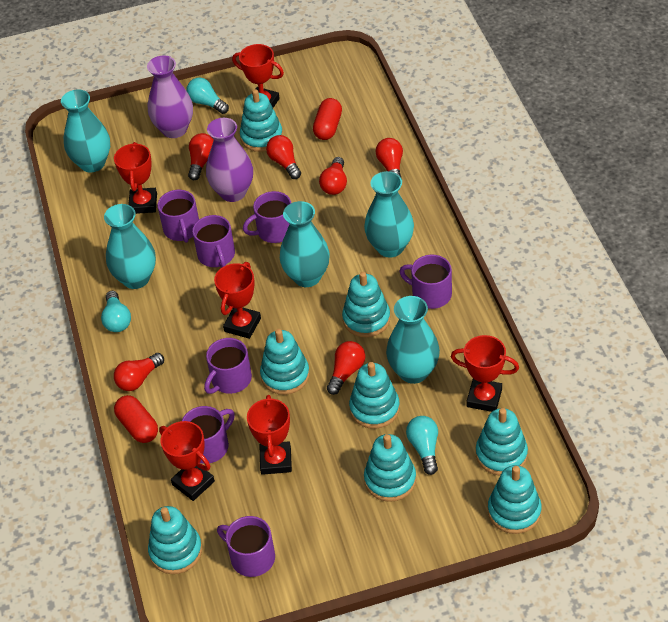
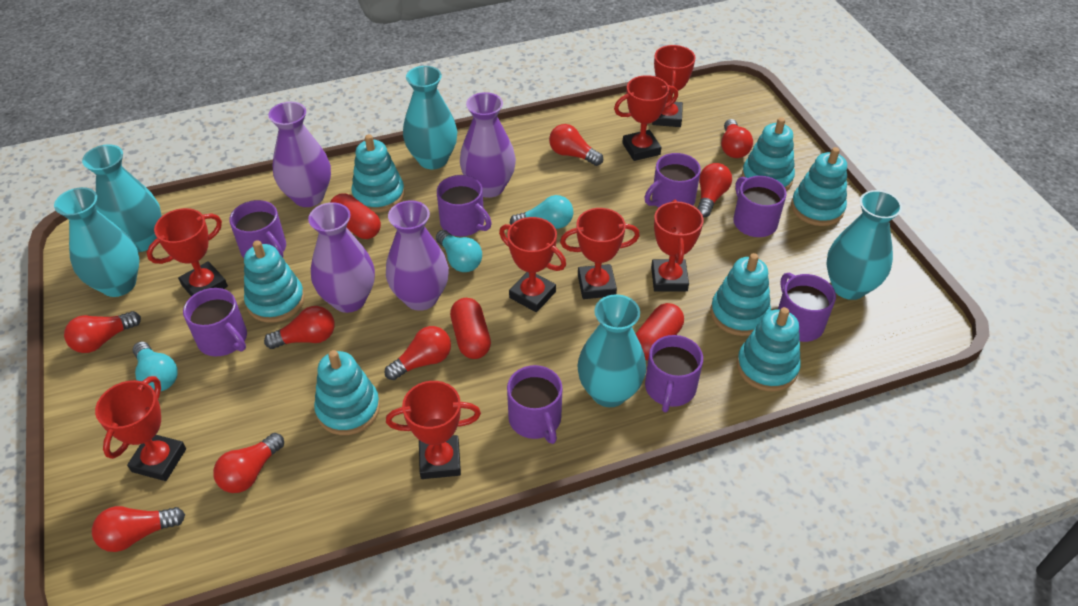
purple mug: [158,190,199,243] [182,406,235,464] [192,215,235,268] [204,338,252,394] [217,516,275,577] [243,191,291,243] [399,255,452,309] = 7 -> [183,288,247,357] [229,200,286,258] [437,175,492,237] [507,365,562,444] [644,153,701,208] [645,335,703,413] [733,176,787,237] [778,273,836,342] = 8
purple vase: [147,55,193,138] [206,118,253,202] = 2 -> [268,102,331,207] [308,202,375,313] [386,200,449,311] [460,92,516,198] = 4
red capsule: [114,395,158,443] [313,98,342,140] = 2 -> [330,193,381,239] [450,298,491,359] [636,303,684,360] = 3
red light bulb: [114,353,164,391] [188,133,214,180] [266,135,301,179] [319,157,347,195] [327,341,365,395] [375,138,403,179] = 6 -> [64,311,141,353] [92,506,185,552] [213,433,284,493] [264,306,335,349] [385,326,451,380] [549,124,603,166] [697,163,732,217] [721,119,753,158] = 8
red trophy: [114,142,157,214] [159,421,215,501] [214,262,261,339] [232,44,284,108] [247,395,292,475] [451,335,519,412] = 6 -> [95,376,186,481] [147,208,228,296] [386,381,481,479] [499,217,566,312] [560,208,640,299] [614,75,678,161] [651,200,703,291] [652,45,695,127] = 8
turquoise stacking toy: [148,506,202,574] [240,89,283,152] [260,329,310,395] [342,272,390,337] [349,362,400,429] [364,434,416,502] [476,408,528,476] [488,465,542,534] = 8 -> [244,240,305,323] [314,350,380,435] [351,134,405,213] [710,253,771,336] [737,307,801,391] [742,117,795,191] [791,147,847,226] = 7

